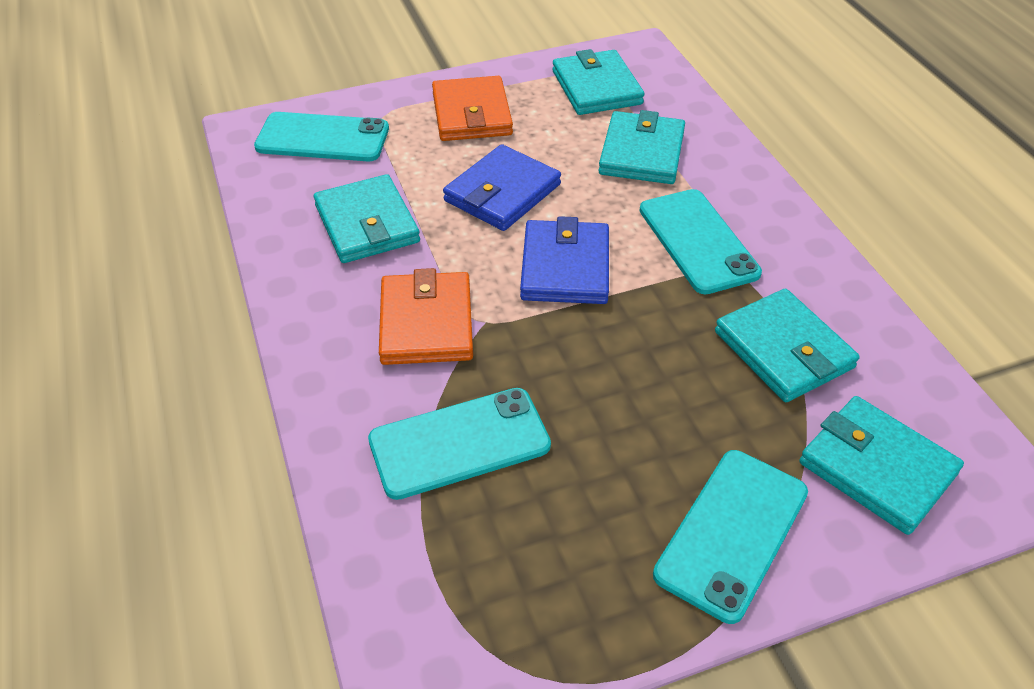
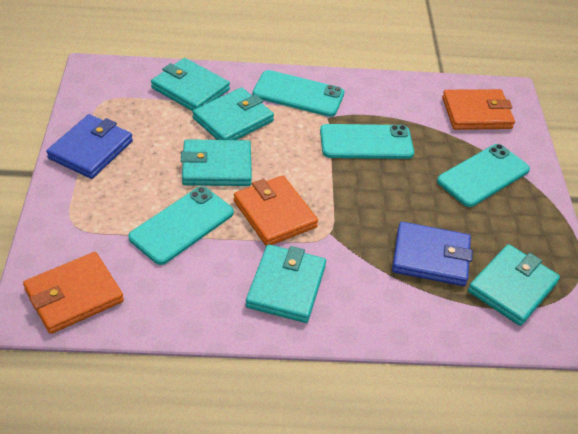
orange wallet: [379,268,473,365] [432,76,513,141] = 2 -> [23,252,124,334] [233,175,318,246] [442,89,515,130] = 3

